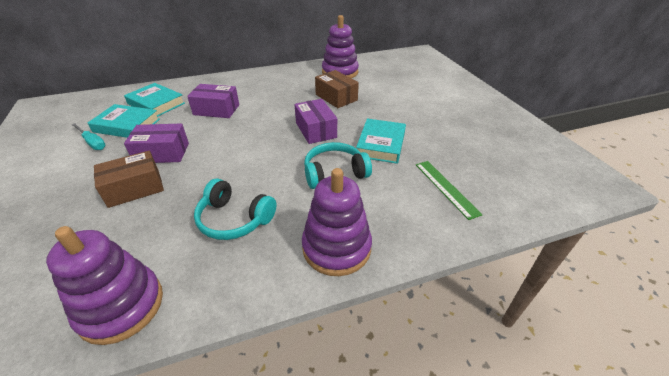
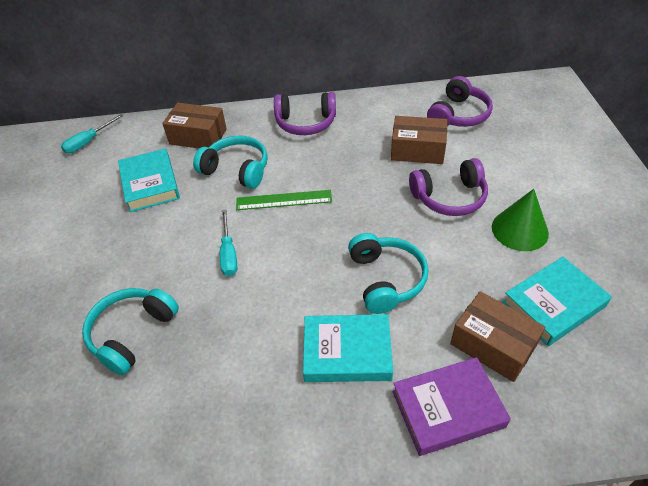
brown box: [94,151,164,208] [315,70,359,108] = 2 -> [162,103,227,148] [391,116,447,164] [450,291,545,382] = 3
green cone: none = 0 -> [492,189,549,251] = 1
purple book: none = 0 -> [392,357,511,456] = 1
purple box: [124,123,189,163] [187,84,239,118] [295,99,337,144] = 3 -> none = 0
purple headphones: none = 0 -> [274,92,336,135] [409,158,488,216] [427,76,493,127] = 3
purple stacking toy: [46,226,163,345] [302,168,372,276] [322,15,359,78] = 3 -> none = 0
turquoise headphones: [194,179,277,240] [304,142,372,189] = 2 -> [82,288,179,375] [193,136,268,189] [348,233,429,314] = 3
turquoise screwdriver: [72,123,106,150] = 1 -> [61,114,124,153] [220,209,237,276] = 2

